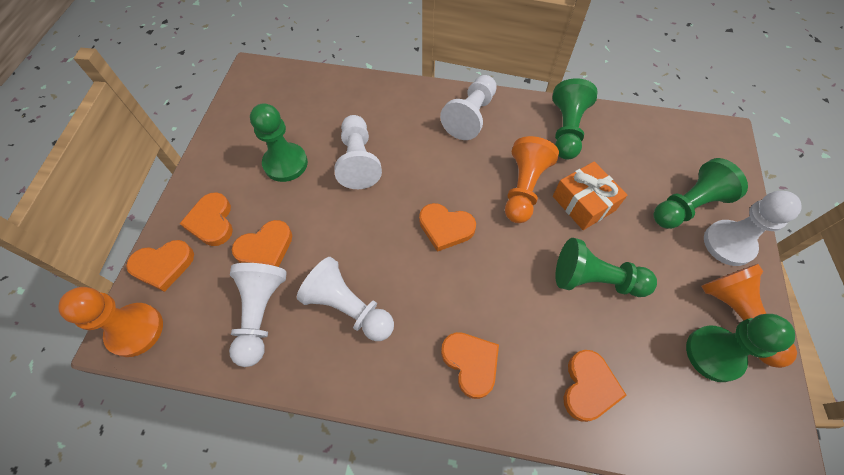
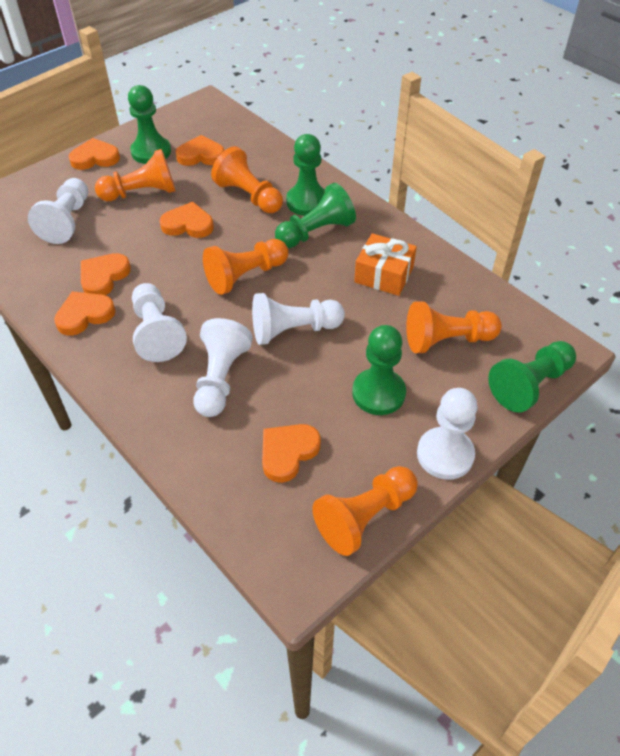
orange pawn: [58,287,163,357] [505,136,559,223] [701,264,797,368] = 3 -> [95,149,176,201] [203,239,288,295] [211,146,283,213] [312,466,418,556] [406,301,502,353] = 5

